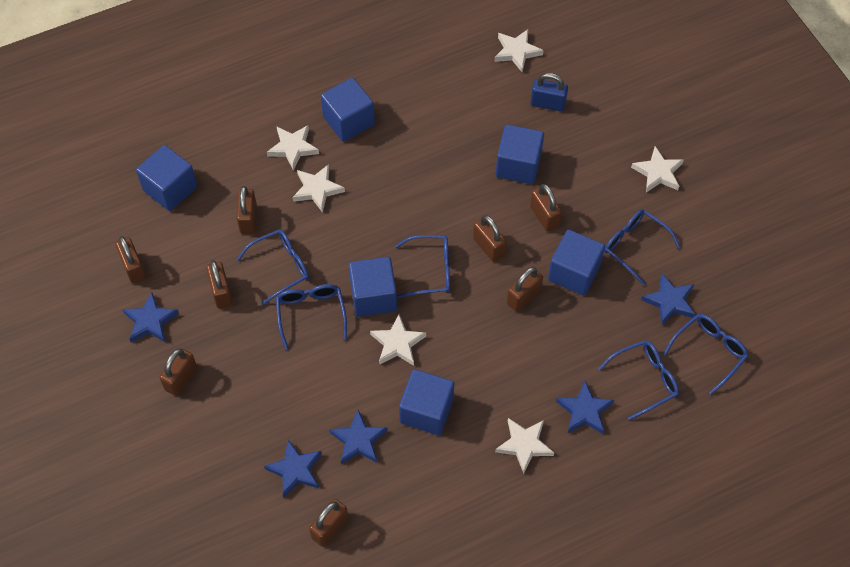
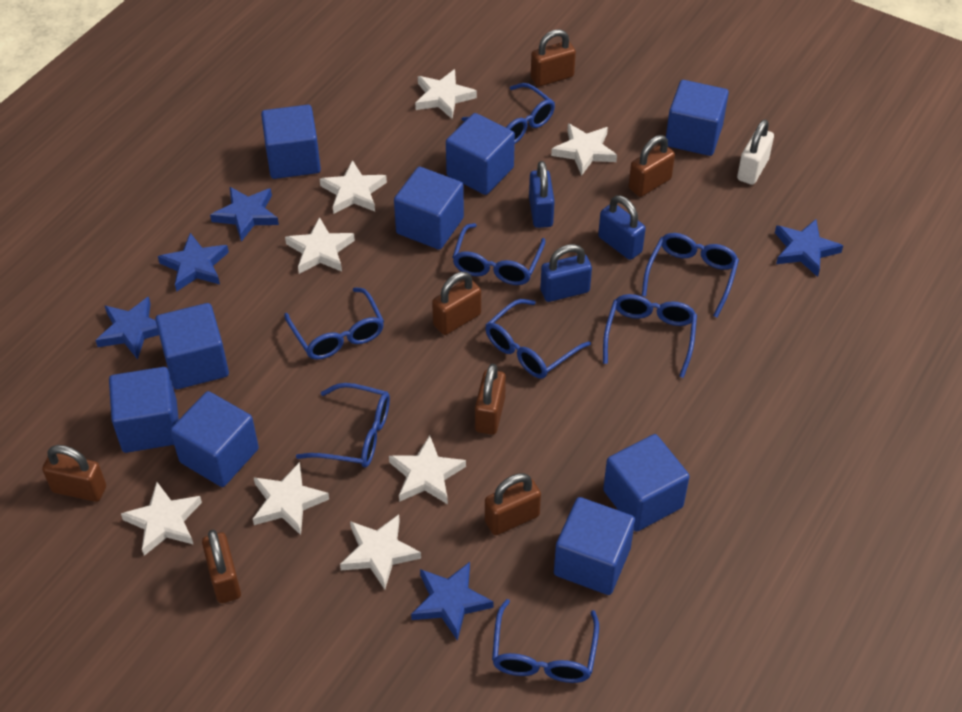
blue cube: [136,145,197,211] [321,78,375,142] [349,257,397,317] [399,369,454,435] [496,125,544,184] [548,230,605,296] = 6 -> [109,367,179,453] [155,303,229,389] [170,391,259,487] [261,105,321,179] [394,167,464,250] [446,113,515,195] [554,497,635,595] [603,434,690,532] [666,80,729,156] = 9
blue glasses: [236,230,309,305] [276,284,347,349] [395,235,450,298] [598,340,679,420] [604,209,681,286] [663,314,748,395] = 6 -> [284,287,384,360] [296,383,390,468] [452,223,545,285] [462,83,555,144] [485,299,591,379] [492,599,599,683] [603,294,697,378] [642,233,739,317] = 8
blue padlock: [530,73,568,112] = 1 -> [529,161,555,228] [540,244,592,302] [598,195,646,260] = 3
brown padlock: [115,236,146,284] [159,348,197,396] [206,260,232,309] [237,186,257,234] [309,499,348,547] [473,215,506,262] [507,267,543,312] [530,184,562,231] = 8 -> [42,445,106,502] [202,530,241,603] [432,272,481,335] [475,364,506,435] [485,473,541,535] [531,29,576,87] [629,135,675,197] = 7
white padlock: none = 0 -> [737,119,774,185] = 1
white star: [267,125,319,171] [292,164,345,213] [370,315,426,366] [494,29,544,72] [495,418,554,474] [631,146,684,192] = 6 -> [121,482,202,556] [253,462,329,535] [285,217,355,274] [320,160,387,214] [340,514,421,590] [389,435,466,504] [415,69,477,119] [551,123,617,176] = 8

